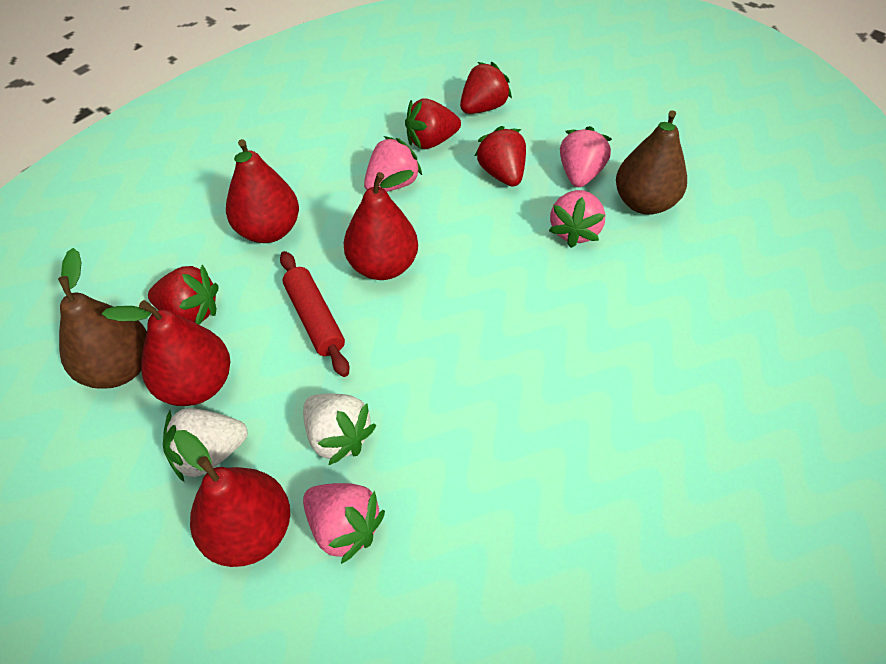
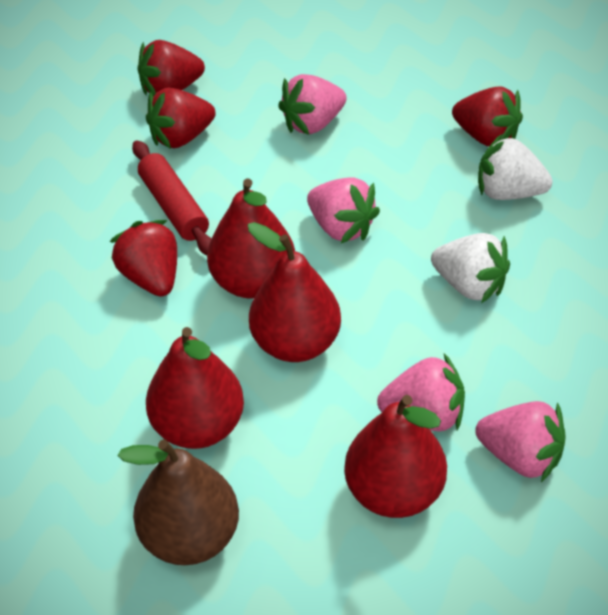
brown pear: [58,248,147,389] [616,110,687,215] = 2 -> [118,439,239,565] = 1

